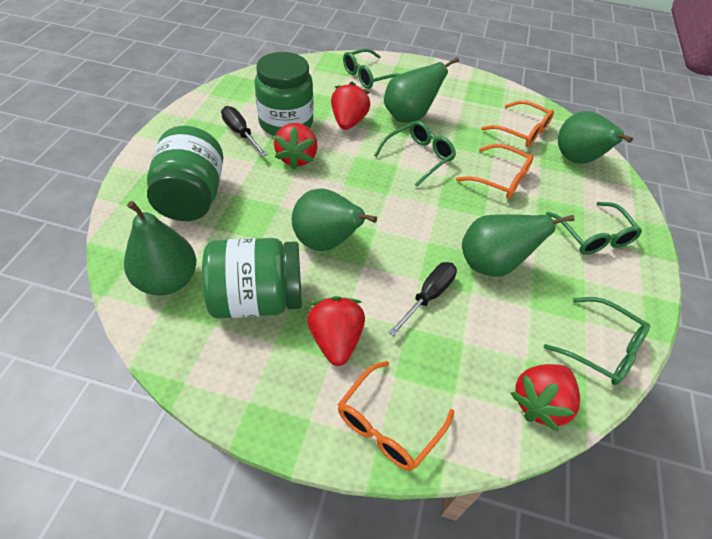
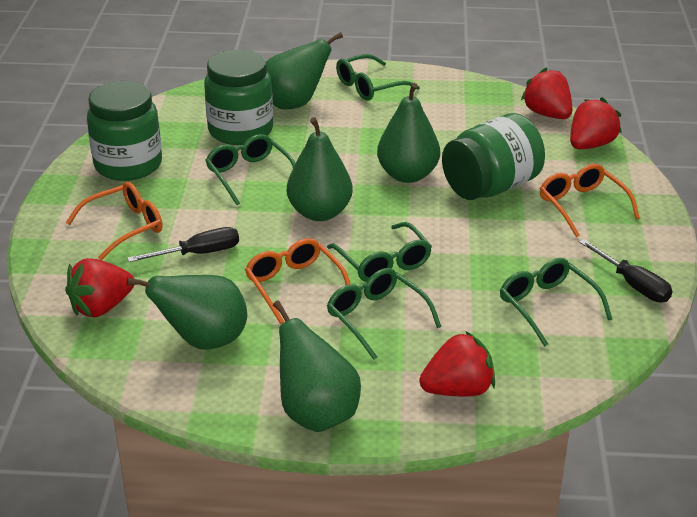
green glasses: [343,48,399,89] [374,121,456,187] [544,297,650,385] [546,202,642,255] = 4 -> [205,134,296,205] [327,222,432,282] [327,268,441,360] [336,54,420,101] [500,258,612,346] = 5

